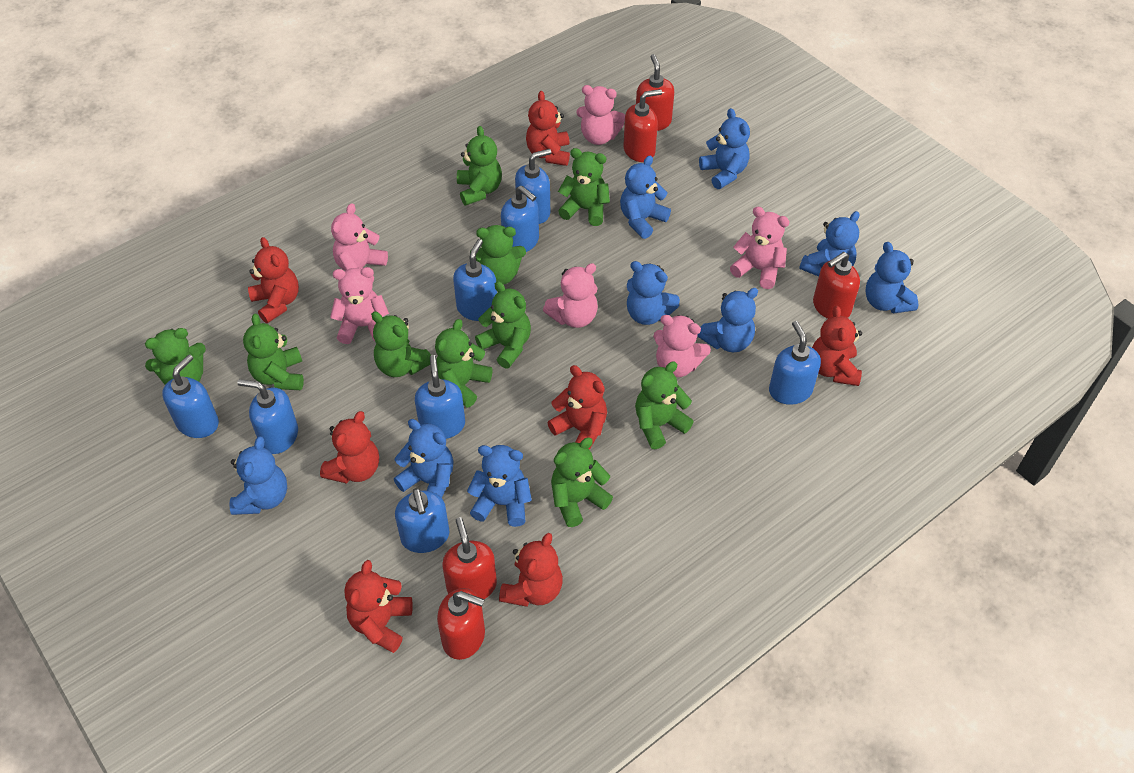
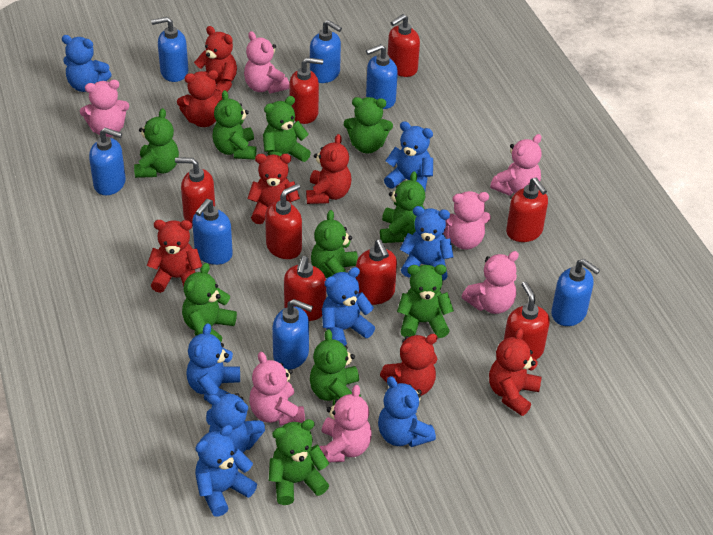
blue soap dispenser: [162,354,219,438] [237,379,298,454] [395,488,449,553] [415,355,465,439] [453,239,497,321] [501,186,539,252] [515,149,551,224] [769,321,821,405] = 8 -> [89,128,126,195] [151,17,188,82] [192,199,233,265] [272,299,313,370] [310,20,342,83] [366,44,398,109] [551,259,600,326] = 7
blue teddy bear: [229,436,287,515] [394,419,454,498] [467,445,532,527] [620,156,671,239] [627,261,680,325] [697,288,758,352] [699,108,750,189] [799,211,860,276] [865,242,919,314] = 9 -> [62,35,112,92] [186,323,240,401] [195,425,257,517] [206,393,265,453] [322,267,375,346] [378,376,436,447] [384,121,433,190] [400,206,454,281] = 8
pink teddy bear: [330,267,389,344] [331,203,388,283] [543,263,598,328] [576,85,625,145] [653,315,711,377] [730,207,790,289] = 6 -> [80,80,129,137] [244,31,289,93] [249,352,305,425] [319,385,372,462] [444,191,491,250] [461,251,519,314] [490,134,542,196] = 7
red soap dispenser: [437,588,485,660] [442,517,497,599] [623,89,662,162] [636,54,674,131] [813,252,860,319] = 5 -> [175,157,215,227] [265,183,302,259] [284,256,326,321] [289,58,323,124] [356,239,397,305] [388,14,420,77] [504,282,550,360] [506,178,548,242] = 8

